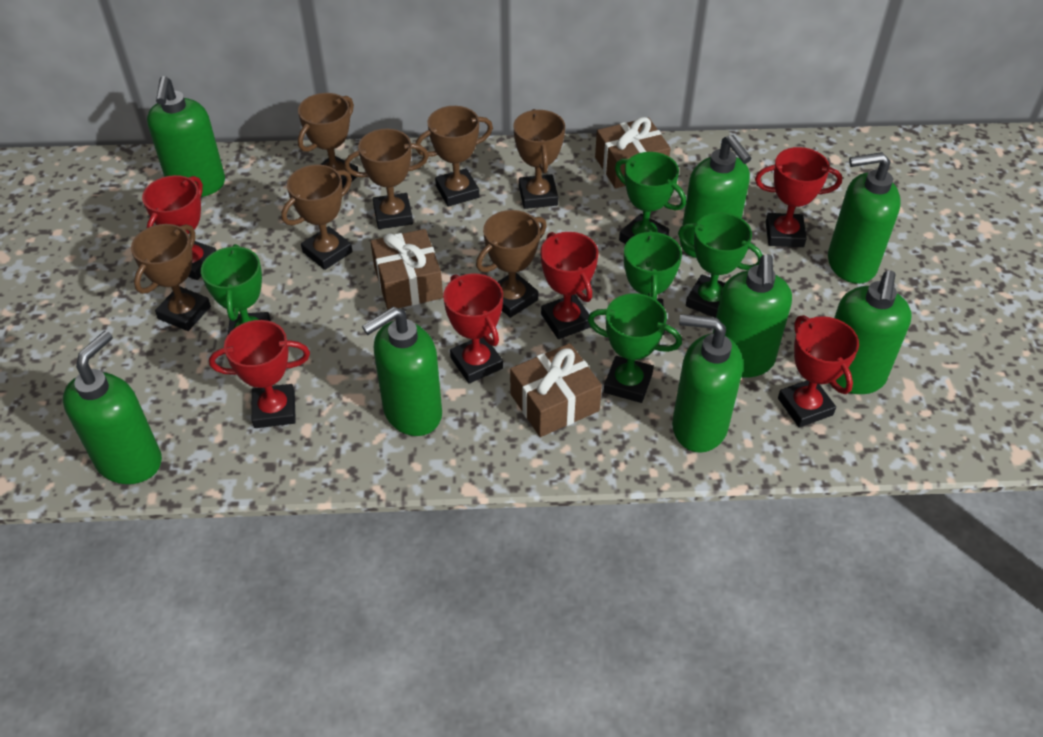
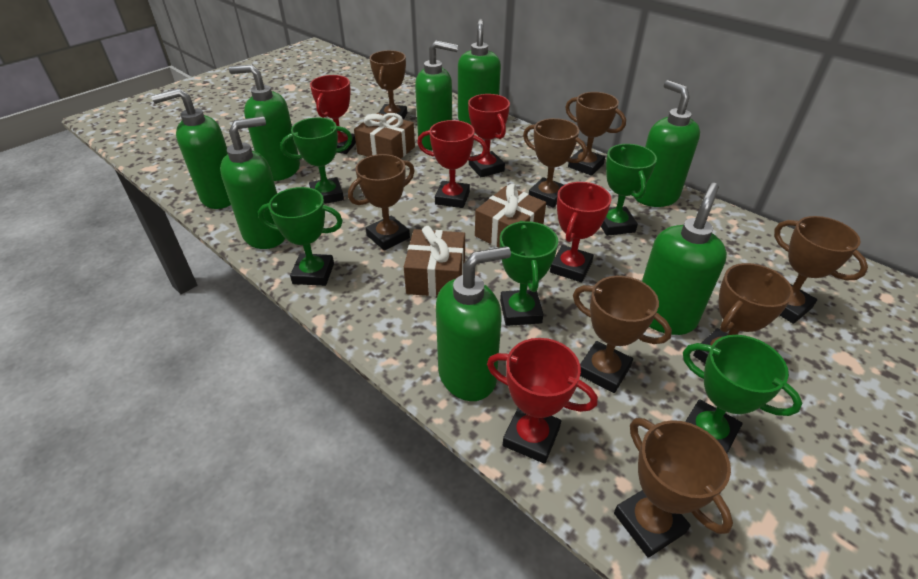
brown trophy: [131,224,211,331] [281,165,353,270] [298,93,359,188] [344,129,429,229] [415,106,493,207] [476,210,547,318] [513,109,565,209] = 7 -> [348,154,415,251] [370,50,407,120] [523,118,588,208] [565,92,626,176] [573,276,672,393] [614,418,733,558] [693,263,793,363] [774,216,868,324] = 8
red trophy: [142,175,216,280] [209,320,310,428] [443,274,503,383] [541,232,598,339] [755,147,842,247] [778,315,859,427] = 6 -> [310,75,356,154] [417,120,488,208] [468,94,510,177] [487,338,598,464] [550,182,611,282] = 5

